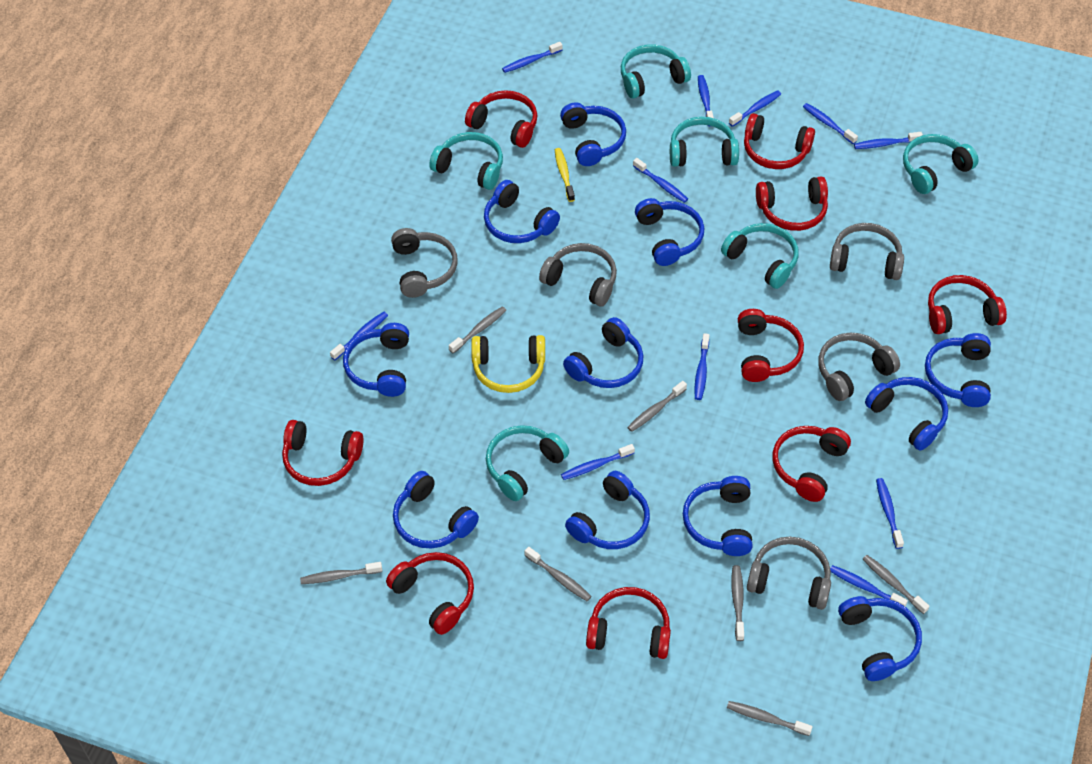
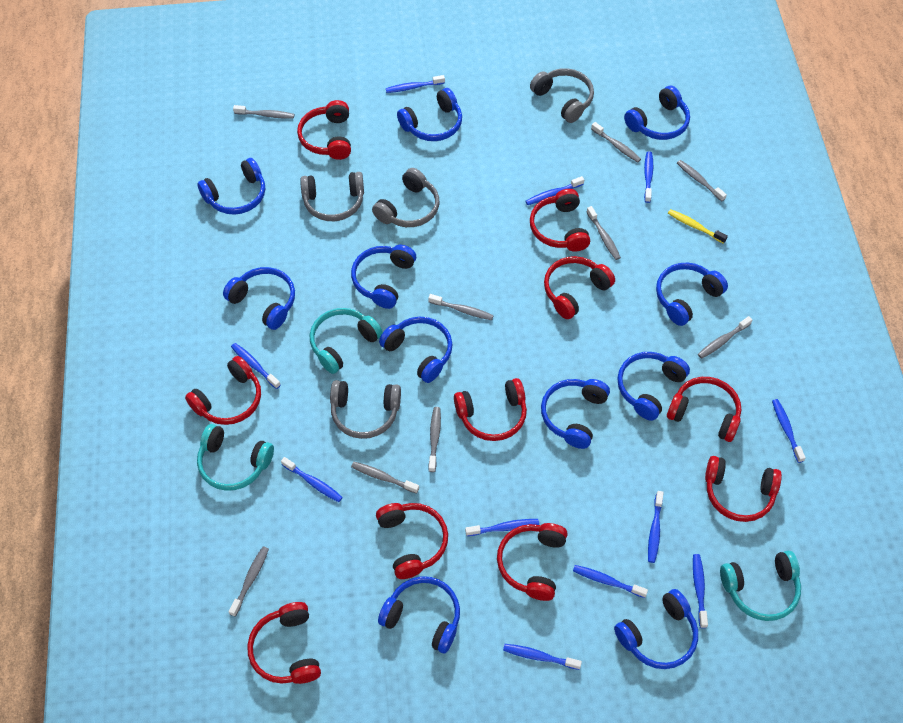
grey headphones: [391,228,458,298] [539,243,617,307] [747,537,831,610] [819,333,900,401] [830,223,904,280] = 5 -> [300,172,364,221] [330,380,401,439] [372,168,439,227] [530,68,594,123] = 4
grey toothbrush: [300,562,382,584] [449,307,507,353] [525,547,592,601] [627,381,687,432] [727,701,813,736] [731,565,744,641] [863,555,930,614] = 7 -> [228,546,269,617] [233,105,294,119] [351,462,419,494] [428,294,494,320] [428,407,441,472] [587,206,621,260] [591,122,641,162] [677,160,727,201] [698,316,753,359] = 9
red headphones: [282,420,364,486] [386,552,474,635] [465,90,538,148] [586,587,671,659] [738,309,804,382] [744,113,815,169] [756,176,828,231] [772,426,851,502] [928,275,1007,334] = 9 -> [185,356,261,425] [247,602,321,684] [297,100,351,160] [376,503,448,579] [454,378,527,441] [497,523,568,601] [530,189,590,252] [544,256,615,319] [667,377,741,442] [705,456,782,522] = 10
turquoise headphones: [429,132,503,190] [486,425,569,501] [621,45,691,99] [670,117,739,167] [721,223,798,289] [903,134,979,194] = 6 -> [197,424,274,491] [310,308,383,374] [720,551,801,621] = 3
yellow headphones: [471,335,545,393] = 1 -> none = 0

